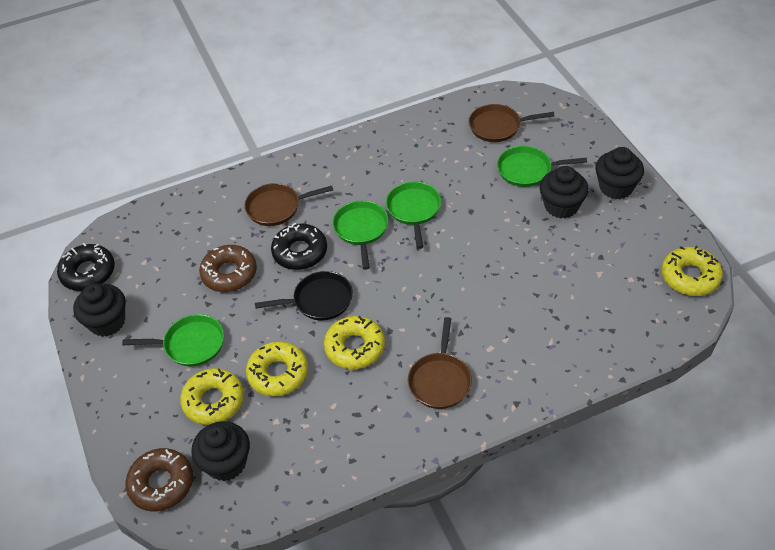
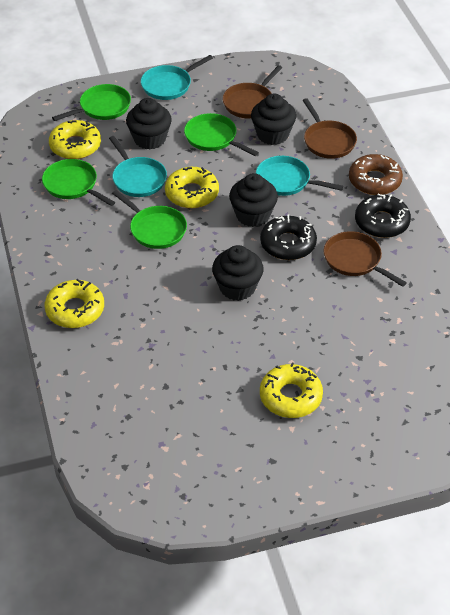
black pan: [255,271,353,320] = 1 -> none = 0
brown donut: [125,448,193,511] [199,245,257,292] = 2 -> [349,154,403,195] = 1
turquoise pan: none = 0 -> [109,136,167,197] [141,55,213,100] [256,156,343,196] = 3

